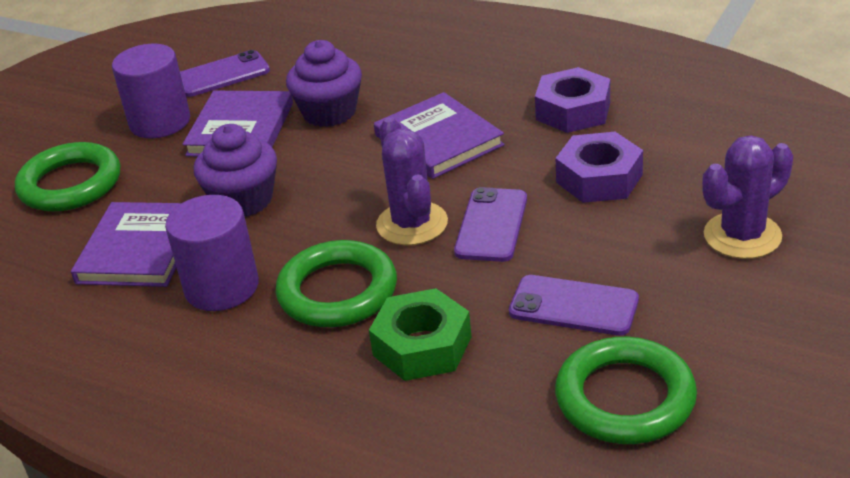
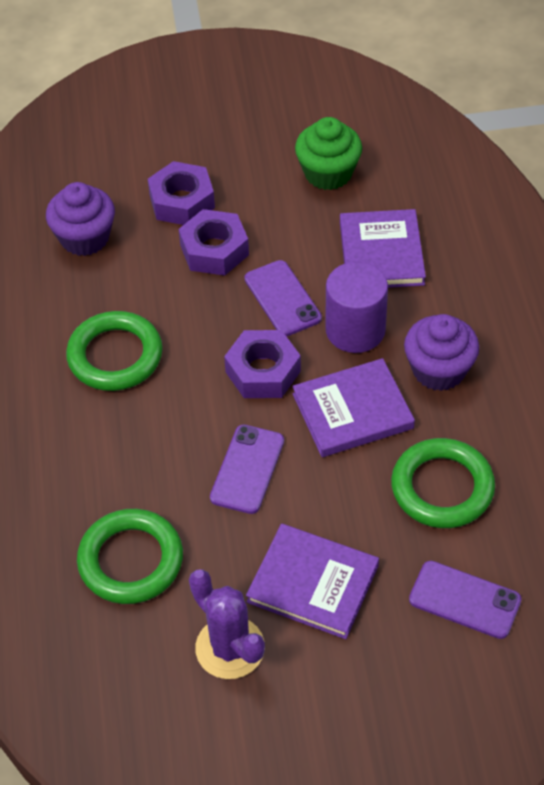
green cupcake: none = 0 -> [295,117,362,190] = 1
green nut: [369,288,471,381] = 1 -> none = 0
purple cactus: [376,117,448,245] [702,135,793,259] = 2 -> [189,569,265,679] = 1
purple cylinder: [112,44,191,138] [165,195,259,311] = 2 -> [325,262,388,353] = 1
purple nut: [535,67,610,133] [555,132,643,203] = 2 -> [148,161,215,225] [179,209,249,276] [224,330,301,398] = 3

